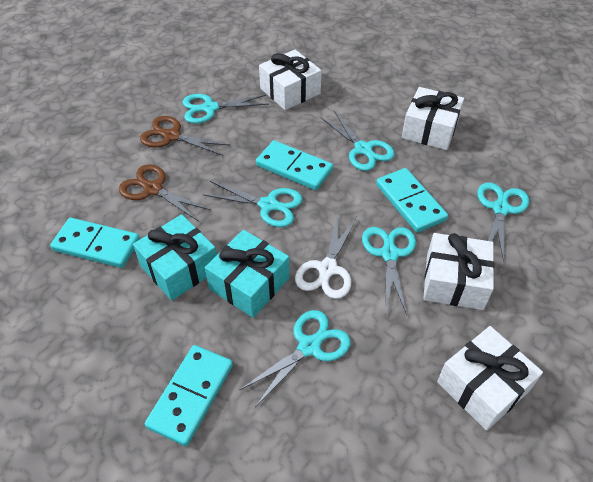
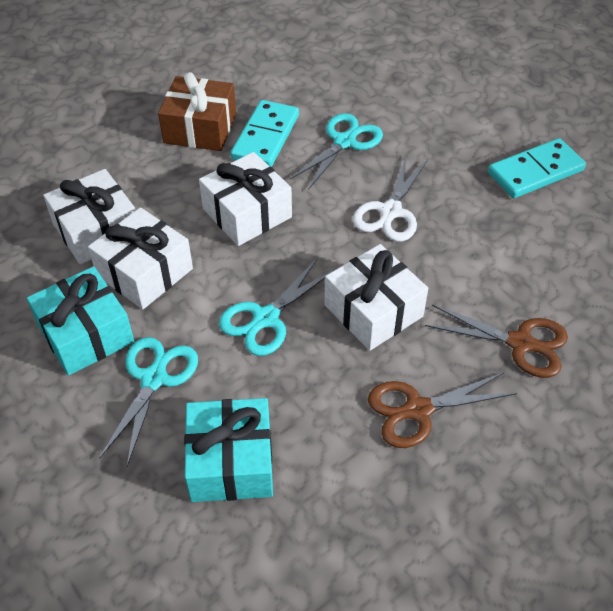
brown gift: none = 0 -> [158,72,236,151] = 1
turquoise domino: [50,218,140,268] [145,345,233,446] [256,140,333,190] [376,168,448,233] = 4 -> [231,100,299,167] [488,138,586,198] = 2
turquoise scissors: [182,94,269,124] [203,181,302,227] [239,310,351,407] [321,111,395,171] [362,227,416,315] [477,182,529,262] = 6 -> [100,337,198,466] [219,258,336,356] [290,113,383,190] = 3

